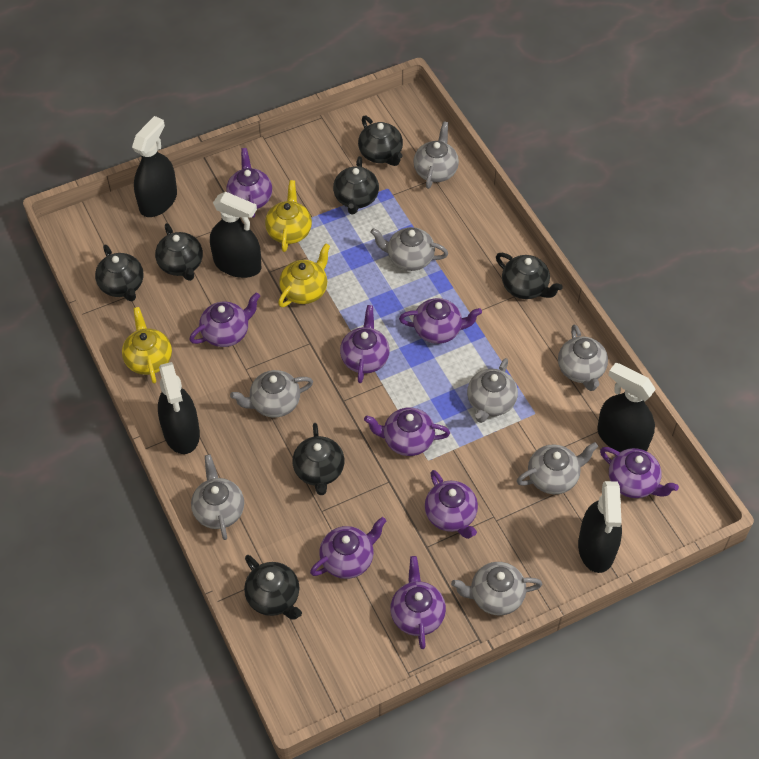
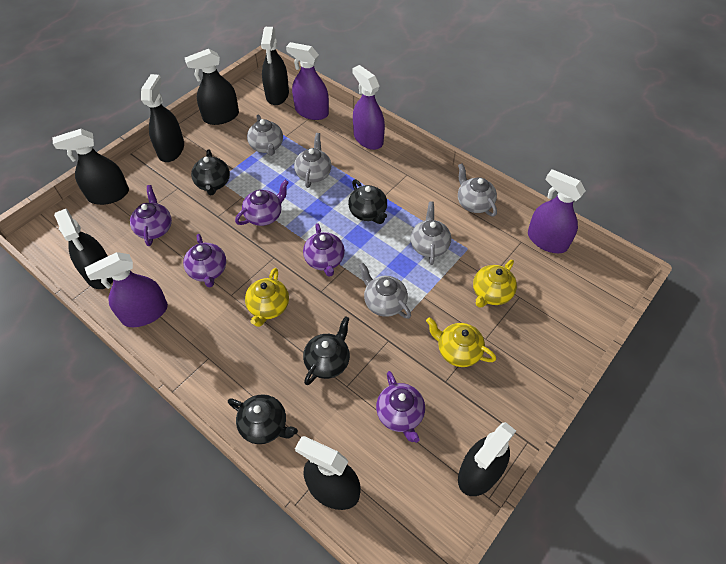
black spray bottle: [132,116,177,217] [158,362,200,454] [210,192,261,278] [578,481,622,573] [597,363,656,452] = 5 -> [52,129,129,205] [54,209,113,289] [141,74,184,162] [185,49,239,125] [261,27,289,105] [295,436,361,510] [458,422,516,496] = 7
black teapot: [95,245,144,301] [155,223,203,281] [244,555,302,620] [292,423,345,495] [333,156,379,215] [358,116,403,166] [496,253,563,299] = 7 -> [191,149,230,195] [228,394,298,444] [303,316,350,385] [348,179,387,224] = 4
grey teapot: [191,454,244,540] [230,370,313,418] [370,227,448,271] [413,121,459,189] [451,562,542,615] [467,358,518,423] [517,442,598,494] [558,325,608,391] = 8 -> [247,114,283,156] [294,133,331,188] [359,263,411,319] [410,202,451,265] [458,164,497,217] = 5
purple spray bottle: none = 0 -> [85,252,168,327] [286,42,329,120] [353,65,385,150] [528,169,586,253] = 4
purple teapot: [189,292,260,347] [227,148,272,218] [310,517,386,579] [340,305,390,383] [364,407,450,456] [390,556,446,649] [399,298,482,344] [425,470,478,539] [600,447,679,498] = 9 -> [130,185,172,246] [183,234,226,287] [235,180,289,226] [303,223,345,277] [376,371,425,443] = 5

